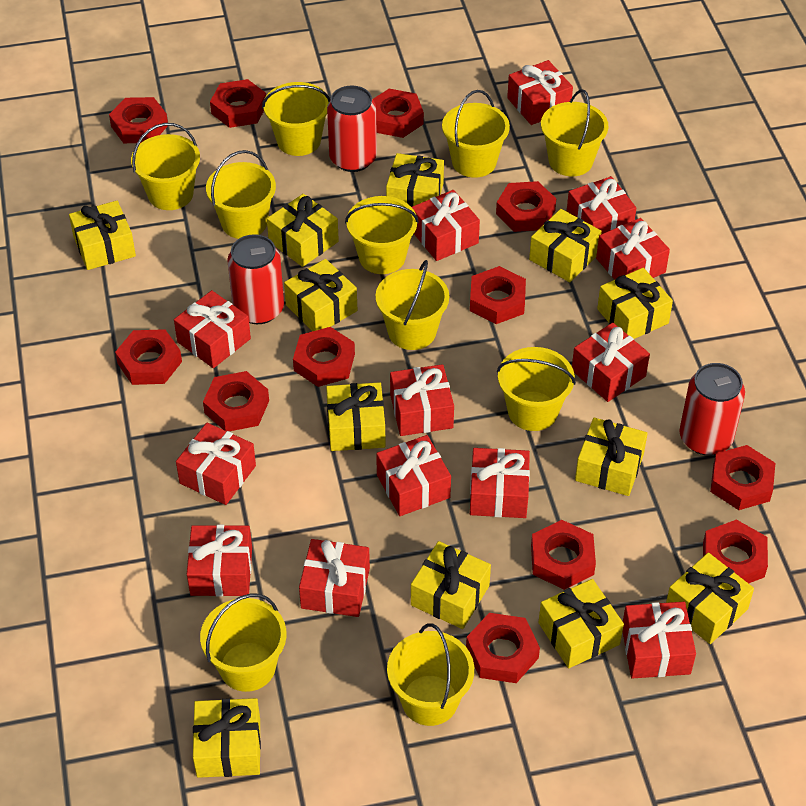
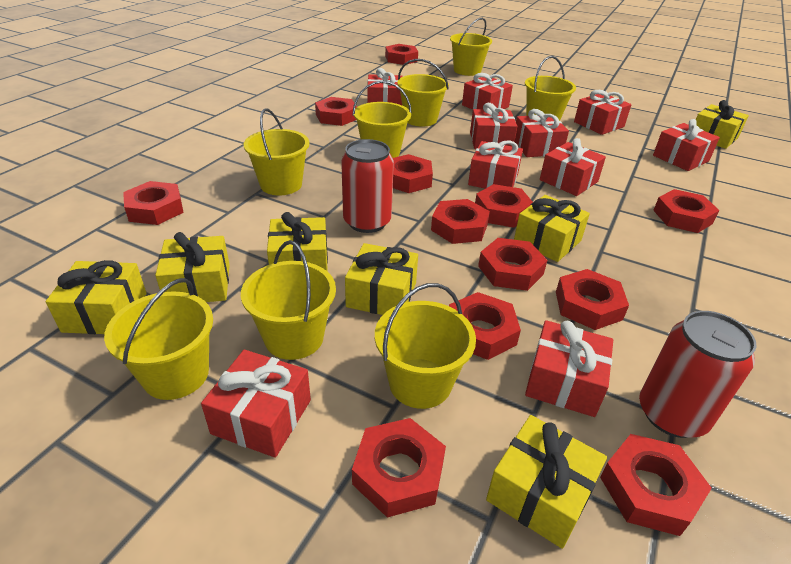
red can: [227,234,284,324] [327,85,377,172] [679,363,745,455] = 3 -> [341,139,394,233] [639,311,757,438] = 2
red gift: [174,290,251,368] [176,423,256,505] [187,525,252,596] [299,539,370,617] [376,435,451,516] [390,364,454,436] [412,190,480,261] [470,448,530,518] [507,60,573,125] [567,176,636,234] [572,323,650,402] [596,218,670,280] [623,602,696,679] = 13 -> [201,350,311,458] [367,68,403,105] [462,73,513,110] [468,140,523,189] [470,103,517,149] [515,109,569,157] [525,320,613,417] [540,138,606,196] [574,90,631,135] [653,119,720,171] = 10
yellow bucket: [131,123,200,210] [200,594,286,692] [206,150,276,239] [262,82,330,156] [345,196,419,274] [375,260,449,350] [387,623,474,726] [442,90,510,178] [497,347,576,431] [541,89,608,176] = 10 -> [104,278,213,400] [241,240,336,360] [243,108,309,195] [353,81,412,158] [375,283,476,409] [397,59,449,126] [450,18,492,76] [525,56,576,121] = 8
yellow gift: [69,201,136,270] [193,698,261,778] [267,194,339,267] [284,259,357,331] [326,382,386,451] [386,153,444,207] [411,541,491,629] [529,209,602,282] [538,579,624,668] [575,417,648,496] [597,268,673,339] [666,553,754,644] = 12 -> [46,260,147,334] [155,232,230,302] [267,212,328,271] [345,243,418,315] [486,415,607,549] [514,195,590,262] [696,100,749,149] = 7

